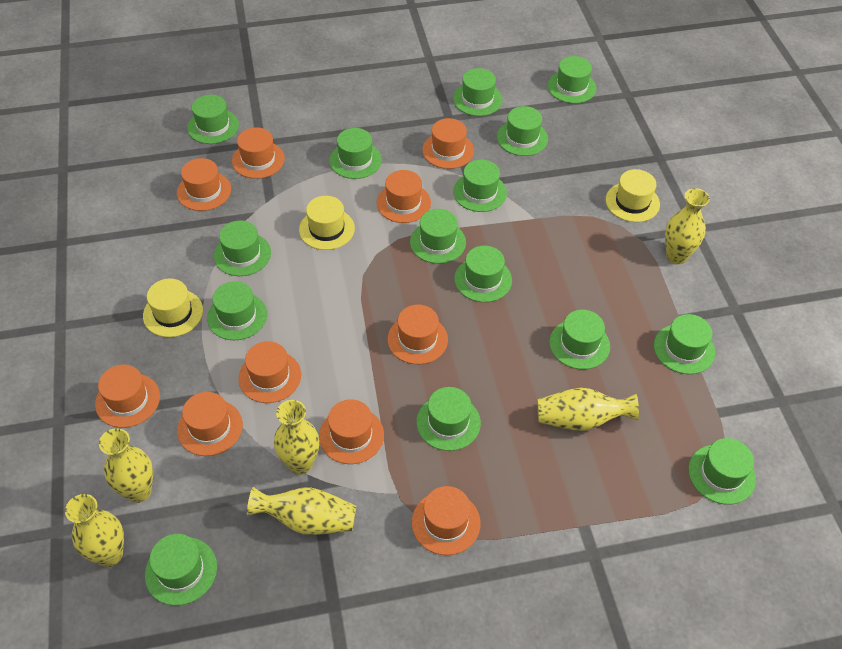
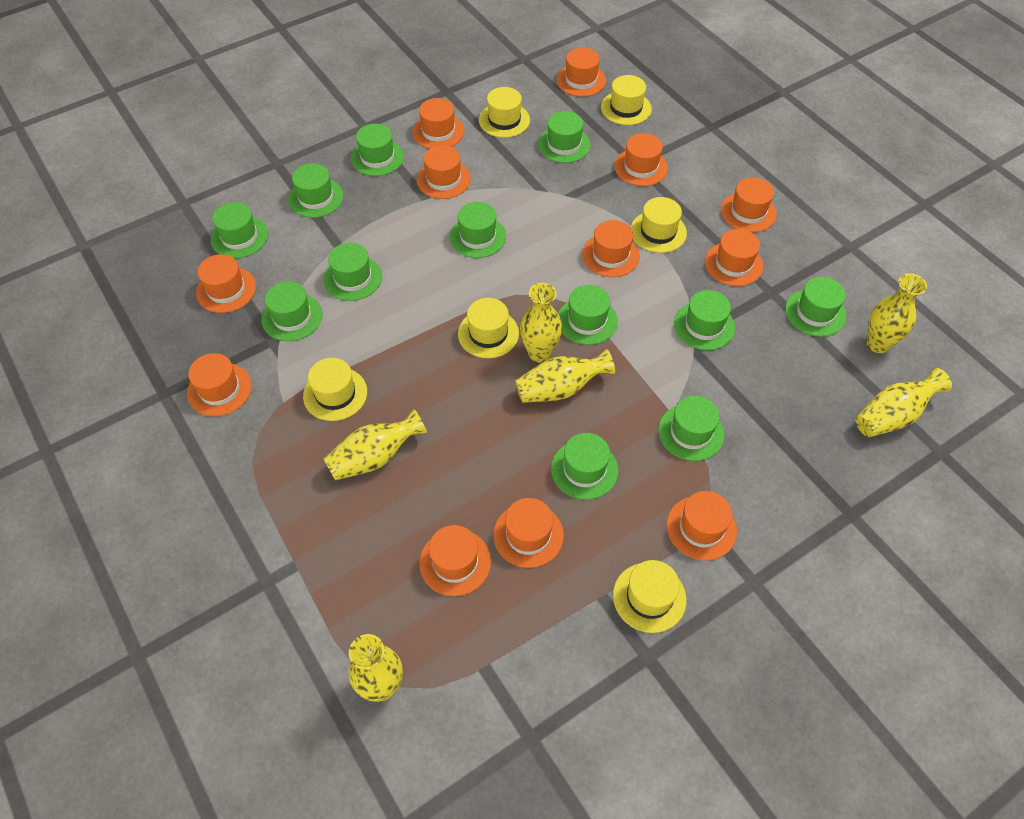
green hat: [145,534,217,606] [187,95,239,144] [207,282,267,340] [214,221,271,276] [329,128,382,179] [410,209,466,264] [416,387,481,451] [453,68,503,116] [453,159,507,212] [454,246,512,302] [497,106,548,156] [547,56,596,103] [549,310,610,369] [654,314,715,374] [689,438,756,505] = 15 -> [211,202,268,258] [261,281,322,341] [288,163,344,218] [323,243,382,301] [351,124,404,176] [450,202,506,258] [538,111,590,163] [551,433,619,500] [558,285,618,345] [658,396,724,461] [674,290,735,350] [785,277,847,337] = 12
orange hat: [95,365,160,428] [177,158,231,211] [177,392,243,456] [232,127,285,179] [238,341,301,403] [319,399,384,464] [377,170,431,223] [388,305,448,364] [412,486,481,555] [422,118,474,169] = 10 -> [187,353,252,416] [196,254,256,313] [412,98,464,149] [417,145,471,199] [419,525,491,596] [493,498,564,568] [557,48,606,97] [582,220,640,277] [614,133,668,186] [667,491,737,561] [705,229,763,286] [721,177,777,232] = 12
yellow hat: [143,279,203,337] [299,196,355,250] [606,169,660,222] = 3 -> [303,358,367,421] [458,298,519,358] [479,87,530,138] [601,75,652,125] [613,560,686,633] [630,197,687,253] = 6

